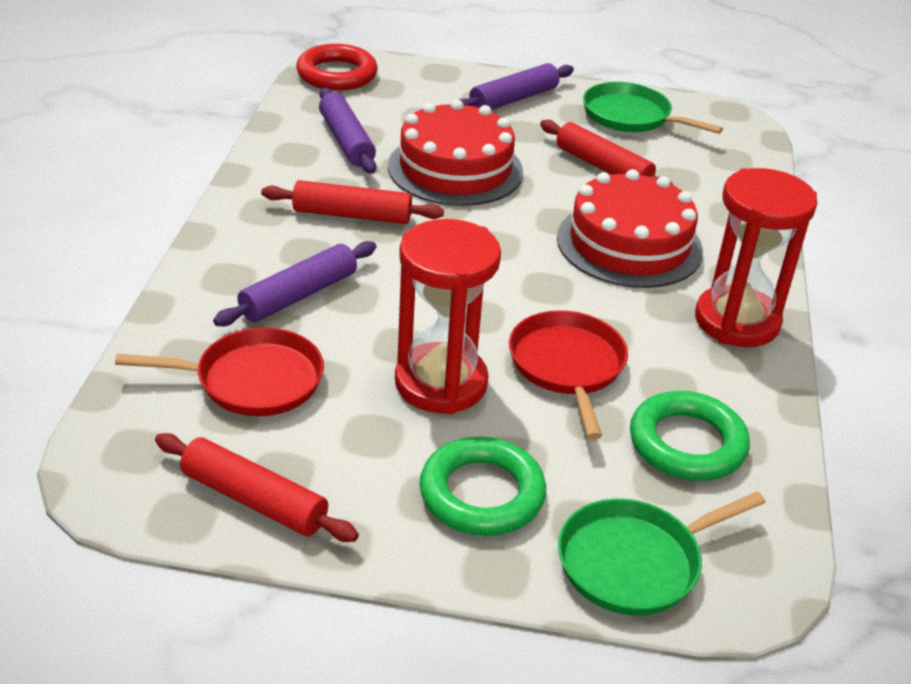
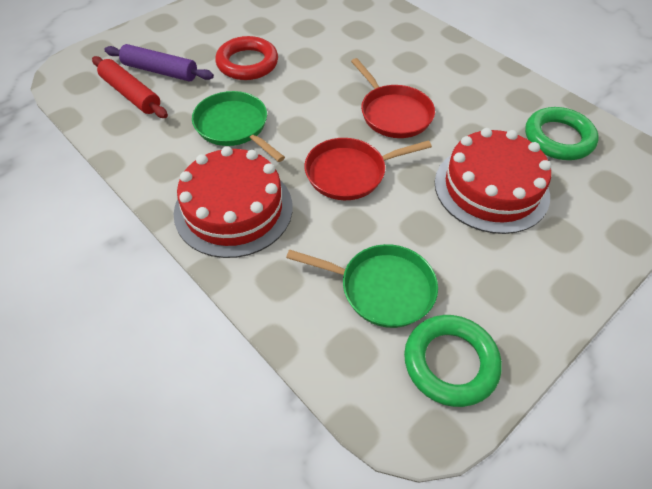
purple rolling pin: [213,241,376,326] [319,88,376,174] [459,63,574,110] = 3 -> [104,44,214,81] = 1
red hourglass: [395,219,501,414] [695,168,817,347] = 2 -> none = 0
red rolling pin: [155,433,359,542] [261,180,444,224] [540,120,673,185] = 3 -> [92,56,168,118] = 1

